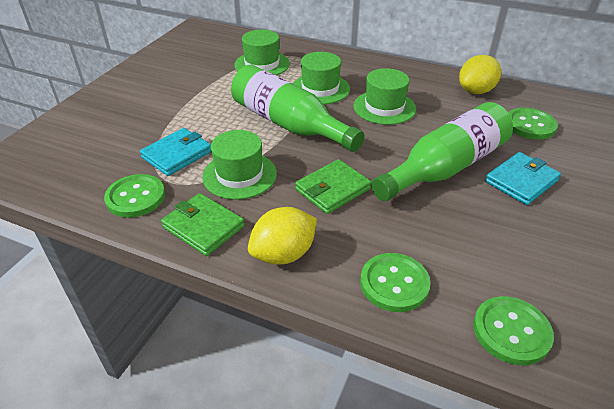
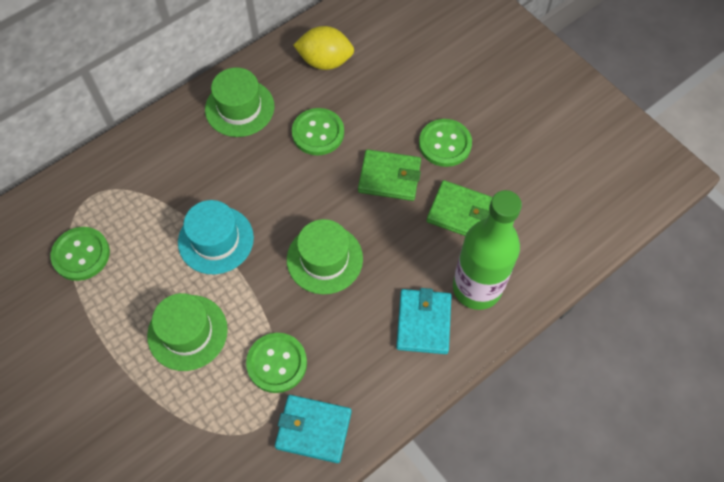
green bottle: [231,64,364,152] [372,102,513,201] = 2 -> [453,190,522,310] = 1
green hat: [202,130,277,200] [235,30,290,76] [293,52,350,104] [353,68,416,125] = 4 -> [147,293,228,371] [205,67,274,137] [287,219,363,294] = 3
turquoise hat: none = 0 -> [178,200,254,274] = 1
yellow lemon: [248,207,317,265] [459,55,501,94] = 2 -> [293,26,354,70] = 1

